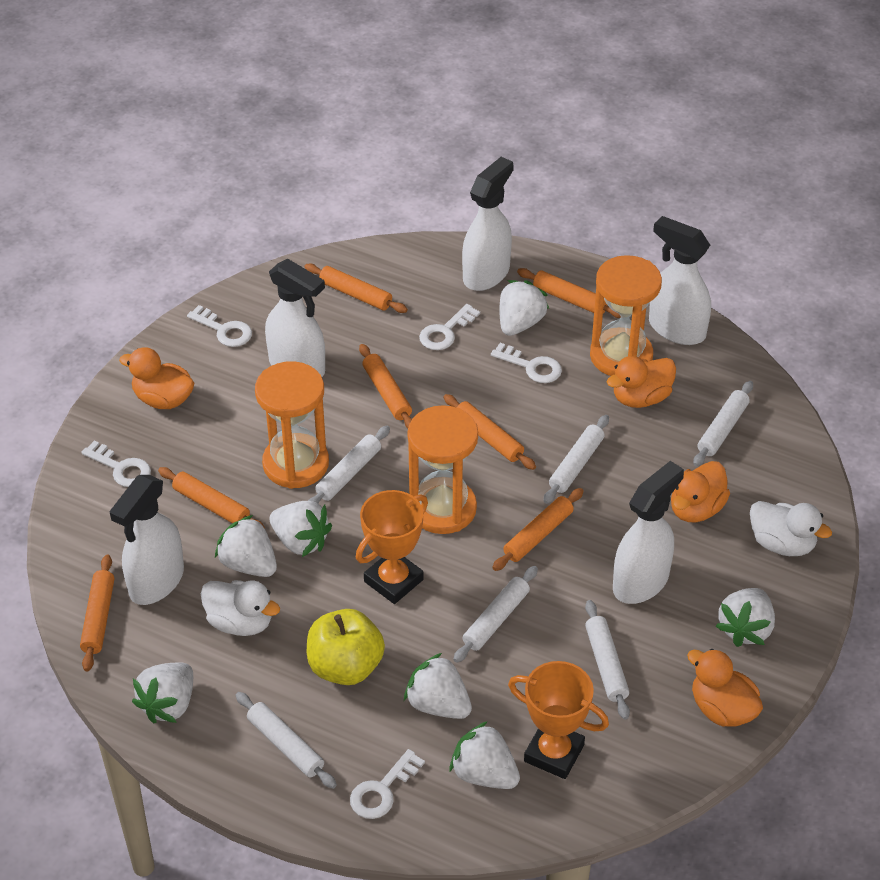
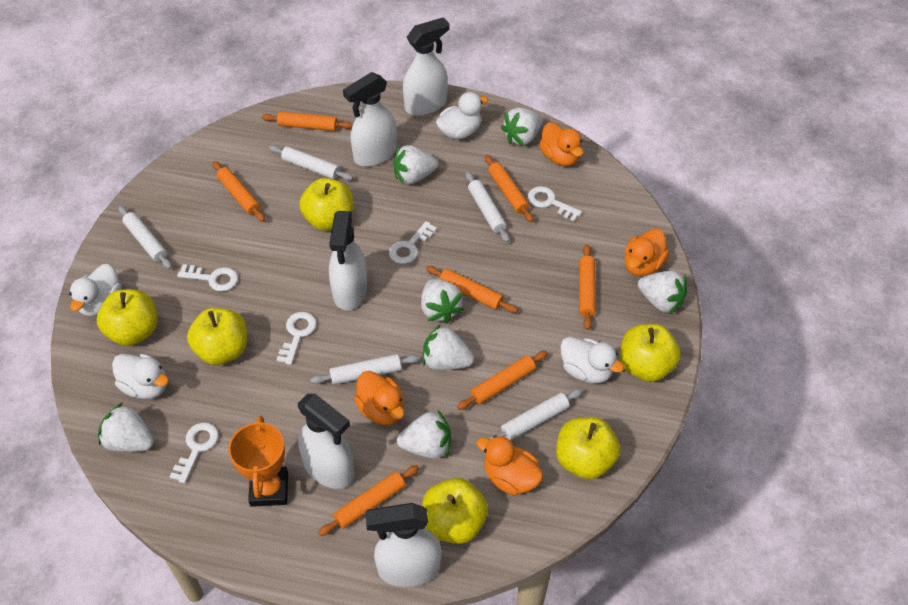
orange hourglass: [255,361,329,489] [407,405,478,534] [590,255,662,376] = 3 -> none = 0
orange trophy: [356,490,428,604] [508,661,609,779] = 2 -> [228,416,288,507] = 1
white duck: [201,580,280,636] [750,501,832,556] = 2 -> [69,264,122,317] [112,354,169,399] [436,92,488,139] [560,337,624,383] = 4
white rolling pin: [236,692,337,789] [308,426,390,504] [453,566,538,663] [544,415,609,504] [585,600,630,720] [693,381,753,467] = 6 -> [118,206,172,269] [269,145,353,181] [310,354,420,385] [465,172,510,243] [488,389,583,441] = 5
yellow apple: [307,609,385,685] = 1 -> [97,289,158,346] [187,308,247,365] [299,178,353,231] [422,478,488,544] [556,417,620,479] [620,324,681,382] = 6

